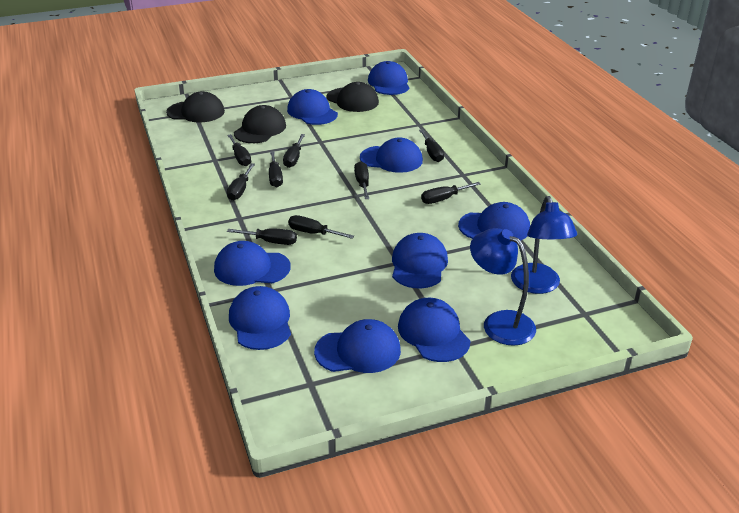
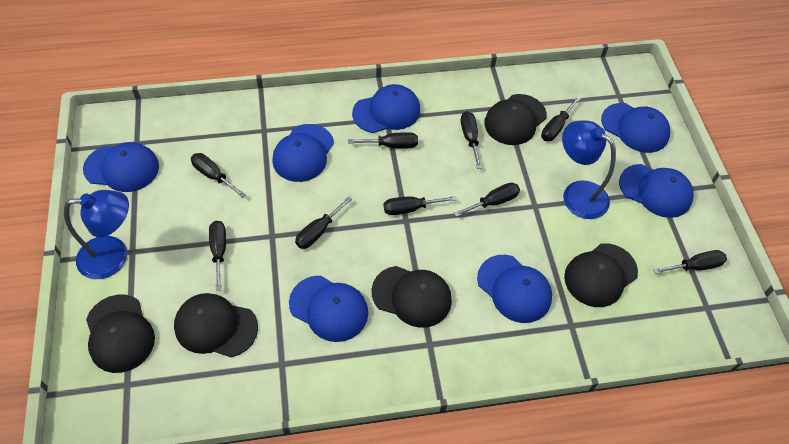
black cap: [166,91,225,122] [234,105,286,143] [326,82,379,112] = 3 -> [86,295,155,373] [174,293,258,357] [372,266,452,328] [484,94,547,145] [564,243,638,307] = 5
blue cap: [214,241,291,286] [229,286,291,350] [287,89,338,125] [314,319,401,373] [360,137,423,173] [368,61,409,95] [392,233,448,288] [398,298,470,362] [458,202,530,241] = 9 -> [83,142,159,192] [272,124,334,182] [289,275,368,342] [352,84,420,133] [477,255,552,323] [601,103,670,153] [619,164,694,218] = 7

